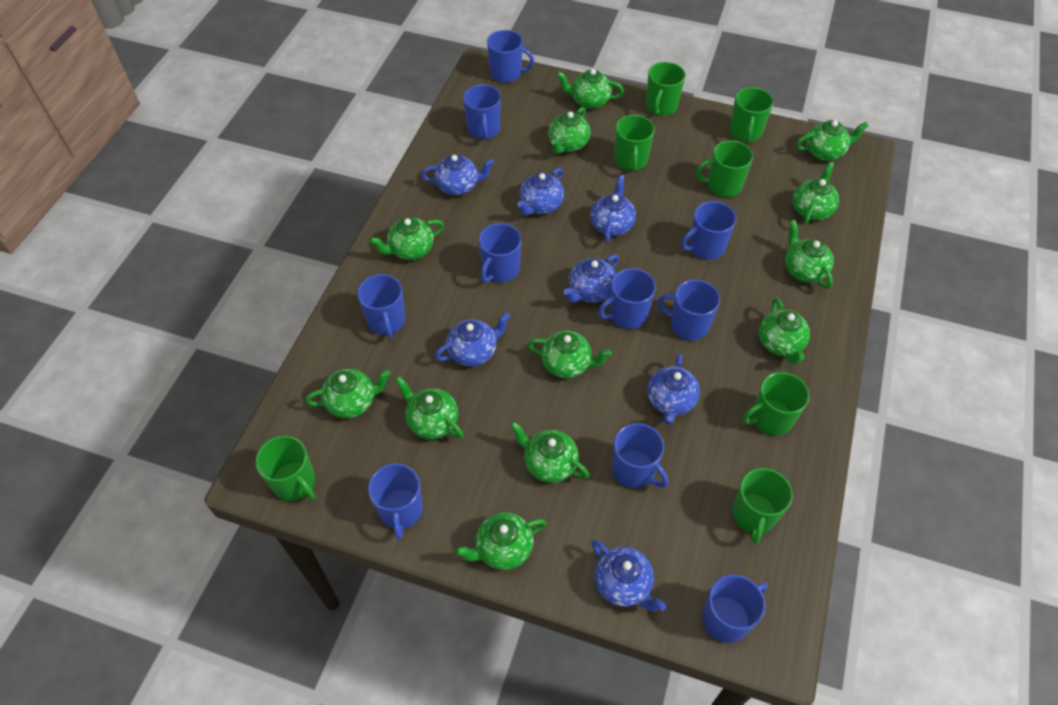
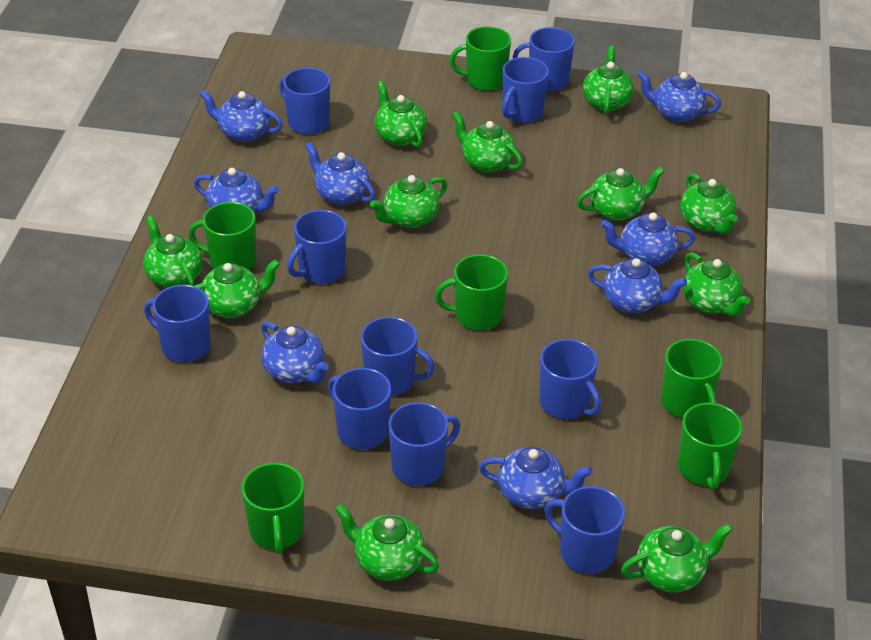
blue teapot: [421,154,494,195] [435,312,511,366] [517,168,564,215] [563,254,619,303] [590,175,636,243] [591,540,666,611] [647,354,700,425] = 7 -> [194,168,279,213] [200,90,283,142] [261,321,329,383] [305,142,375,205] [479,447,592,509] [588,258,687,313] [601,213,695,266] [638,71,721,122] = 8
green mug: [256,436,315,501] [614,115,655,172] [646,62,685,116] [696,140,753,197] [729,87,774,143] [732,468,793,544] [743,372,809,436] = 7 -> [189,202,256,270] [242,463,304,554] [435,254,508,330] [450,26,511,91] [661,339,723,418] [678,403,743,490] = 6
green teapot: [306,369,391,418] [369,217,444,260] [395,376,463,439] [455,512,547,570] [510,422,589,483] [527,330,612,378] [548,107,591,154] [557,69,624,109] [759,298,810,364] [785,220,834,289] [793,162,839,224] [796,120,869,161] = 12 -> [143,216,203,288] [195,259,280,318] [335,504,439,581] [370,175,448,228] [375,81,427,148] [452,111,523,173] [577,167,665,221] [582,46,634,115] [621,524,733,592] [680,173,738,234] [683,252,750,316] = 11

